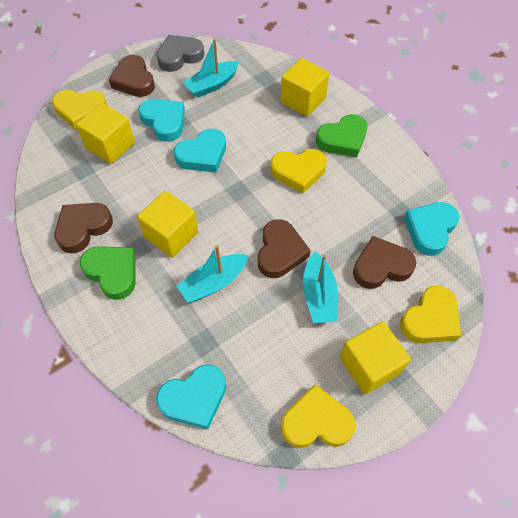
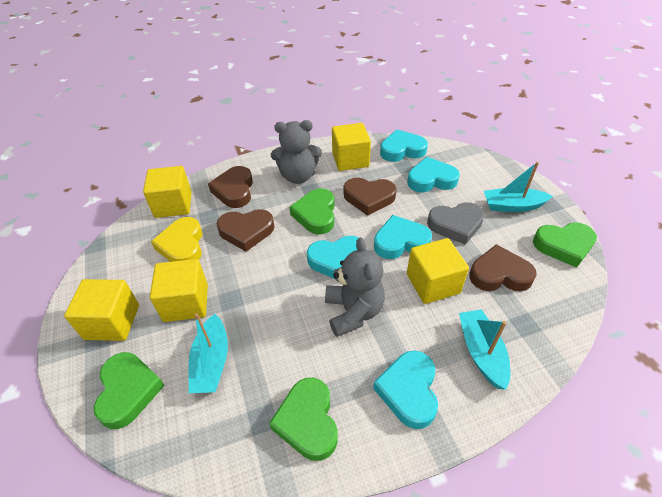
green heart: [80,246,136,300] [316,114,367,157] = 2 -> [94,352,165,429] [269,378,338,461] [289,188,335,235] [533,223,597,268] = 4
grey teddy bear: none = 0 -> [271,120,322,184] [325,237,385,337] = 2
turquoise heart: [138,99,185,142] [156,364,226,429] [174,129,226,173] [404,202,460,256] = 4 -> [307,236,359,279] [373,351,438,429] [374,215,432,259] [380,129,428,162] [407,157,460,192] = 5
yellow cube: [76,103,135,164] [137,191,199,258] [280,58,330,116] [340,321,411,394] = 4 -> [64,279,139,341] [143,166,192,218] [150,259,208,322] [332,123,371,171] [407,238,469,304] = 5
yellow heart: [52,90,107,129] [271,149,327,193] [281,384,355,448] [400,285,461,343] = 4 -> [151,217,203,262] = 1

